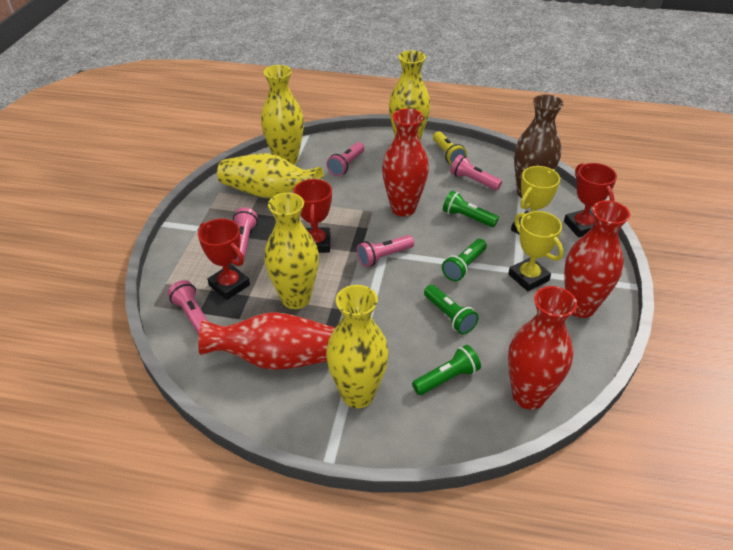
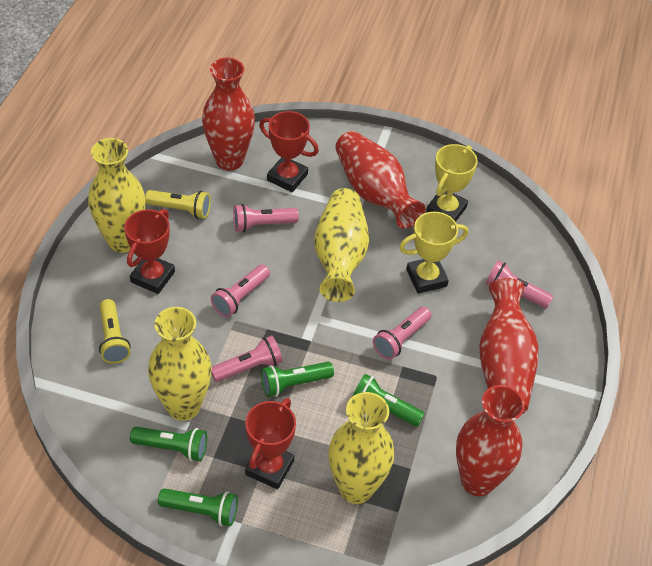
brown vase: [514,94,564,198] = 1 -> none = 0
yellow flashlight: [433,131,467,165] = 1 -> [99,299,131,364] [145,190,211,219] = 2
yellow vase: [217,153,324,198] [261,65,304,165] [264,193,319,309] [326,285,389,408] [389,50,430,140] = 5 -> [88,138,146,253] [148,307,212,421] [314,188,369,302] [328,392,394,504] = 4

